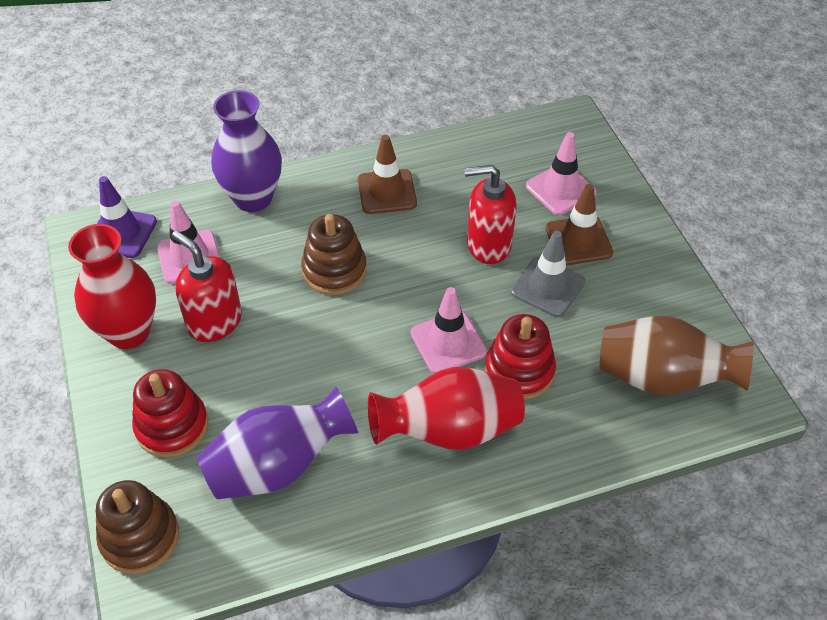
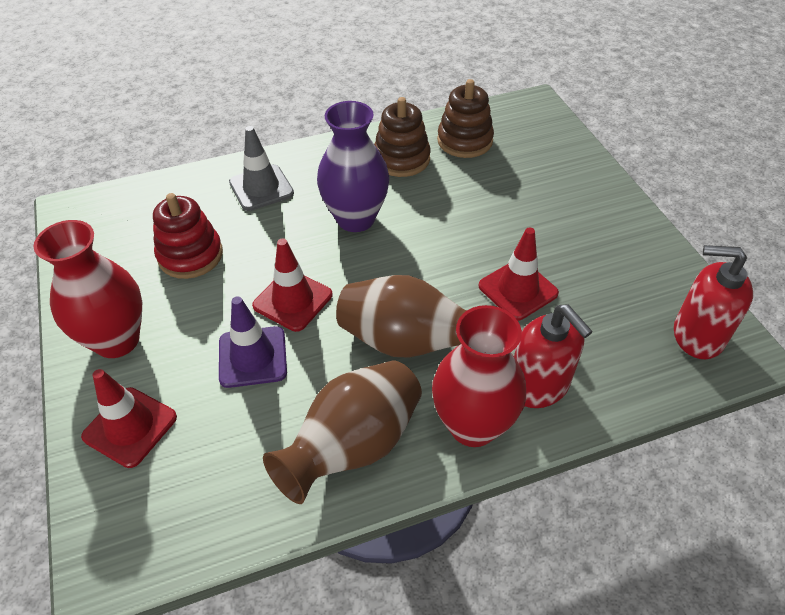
brown traffic cone: [358,135,417,214] [546,184,613,265] = 2 -> none = 0
brown vase: [600,316,754,395] = 1 -> [263,361,422,504] [336,275,467,357] = 2
pink traffic cone: [157,200,220,284] [411,287,487,374] [526,132,597,215] = 3 -> none = 0
purple vase: [197,387,358,500] [211,90,282,212] = 2 -> [317,101,390,232] = 1
red stacking toy: [132,369,208,458] [485,314,556,400] = 2 -> [153,193,223,279] = 1
red traffic cone: none = 0 -> [81,369,177,468] [252,238,332,332] [478,227,559,321] = 3

